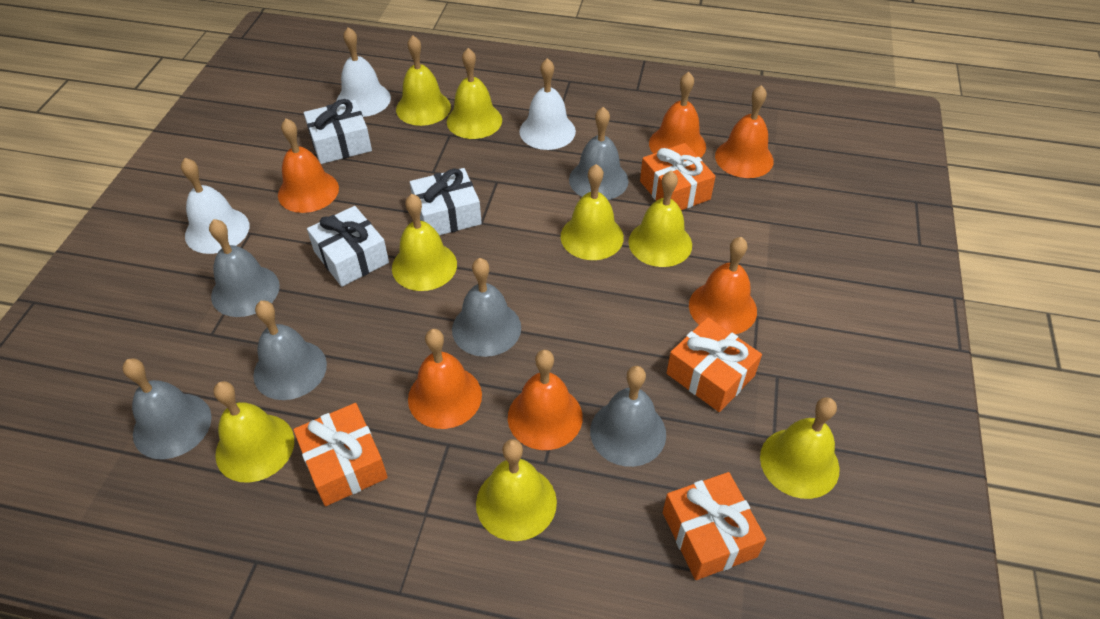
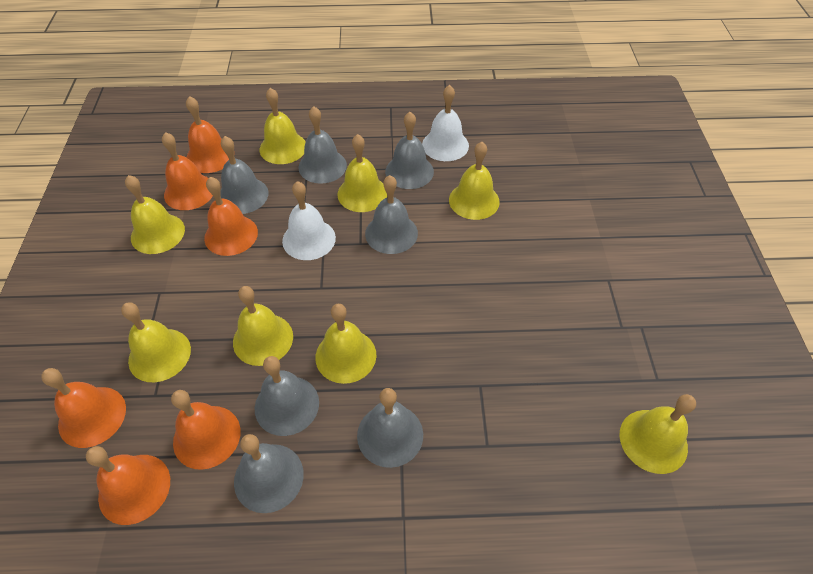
grey bell: [122,358,212,459] [209,219,280,317] [253,300,327,400] [452,258,521,357] [569,107,628,200] [590,366,666,467] = 6 -> [220,136,268,214] [234,434,304,513] [255,356,319,436] [299,106,347,184] [357,388,423,468] [365,175,418,254] [385,112,434,189] = 7
orange gift: [293,403,388,506] [640,143,716,210] [663,472,766,580] [667,317,762,412] = 4 -> none = 0
white bell: [181,158,250,254] [336,27,391,117] [519,58,576,150] = 3 -> [282,181,336,260] [422,85,469,161] = 2
white gift: [304,99,372,164] [307,206,389,287] [410,168,482,235] = 3 -> none = 0

